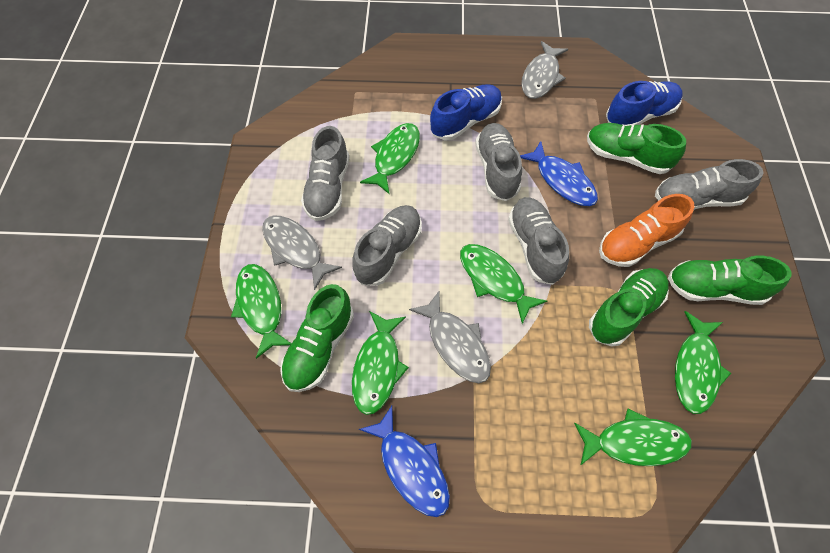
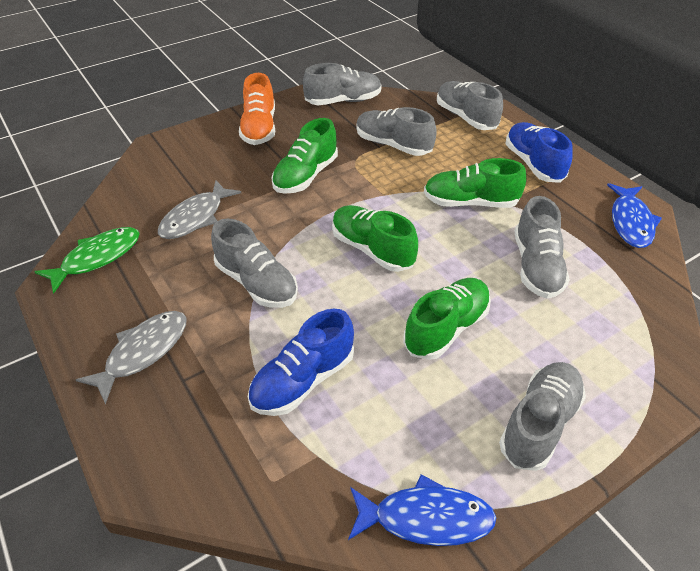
green fish: [231,264,292,359] [352,311,409,415] [360,123,420,195] [460,244,547,324] [574,409,692,466] [675,311,731,414] = 6 -> [35,227,140,293] = 1
grey fish: [262,216,342,290] [409,292,491,383] [521,41,568,99] = 3 -> [76,311,187,404] [158,180,241,239] = 2
grey shoe: [301,126,349,221] [352,205,422,286] [475,123,522,201] [508,197,569,285] [655,159,763,210] = 5 -> [211,219,298,308] [303,63,381,105] [356,107,437,156] [437,81,503,130] [499,362,586,471] [514,196,570,298] = 6

